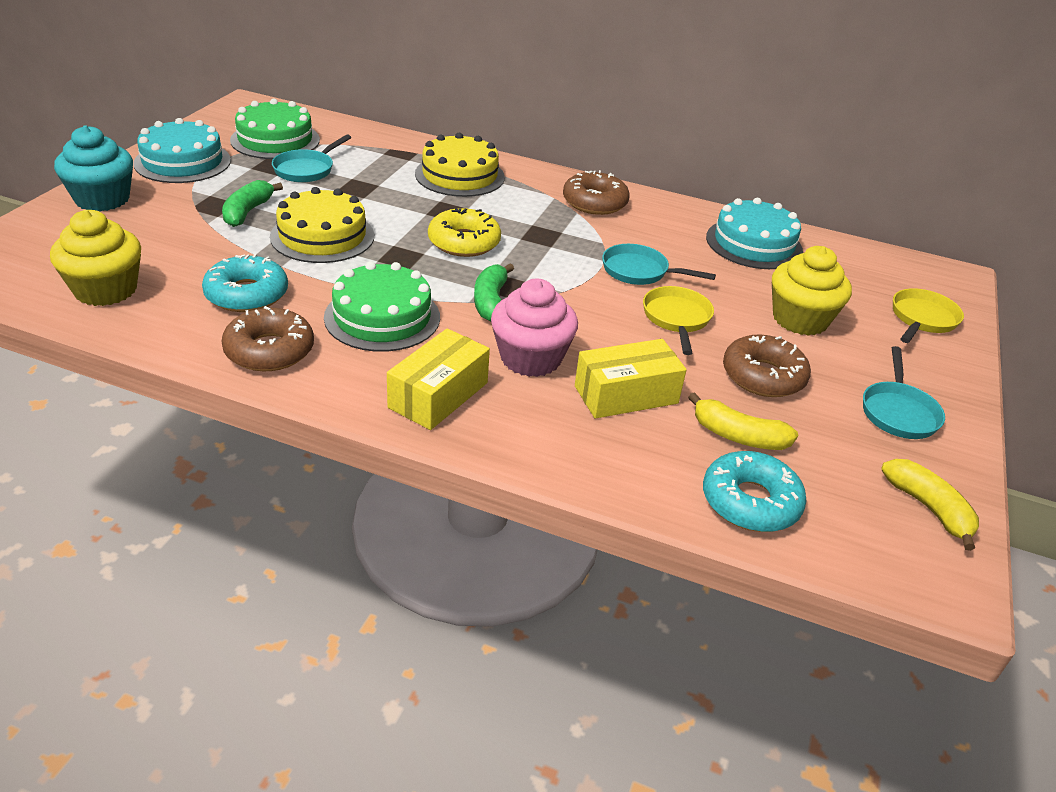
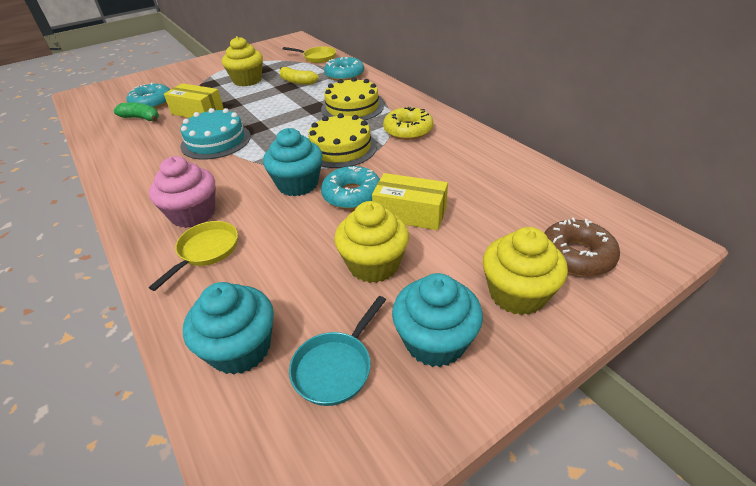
brown donut: [221,306,314,371] [563,170,630,215] [723,334,811,397] = 3 -> [544,218,620,276] = 1
green banana: [222,180,283,227] [474,264,514,321] = 2 -> [114,103,159,122] = 1
green cake: [230,99,320,159] [324,262,440,352] = 2 -> none = 0
turquoise cake: [133,118,231,183] [706,198,803,269] = 2 -> [180,108,251,160] = 1
turquoise cupcake: [54,125,133,212] = 1 -> [183,282,274,375] [263,128,323,196] [392,273,483,367] = 3
turquoise donut: [202,254,288,312] [703,451,807,532] = 2 -> [126,83,170,109] [321,166,380,209] [324,57,364,81] = 3
turquoise pan: [272,134,351,183] [602,244,716,285] [863,346,945,439] = 3 -> [289,296,386,406] = 1
yellow banana: [688,392,798,450] [881,459,979,551] = 2 -> [279,67,319,85] = 1
yellow cupcake: [50,210,141,306] [772,246,852,336] = 2 -> [222,36,263,86] [334,201,409,283] [483,227,568,315] = 3

